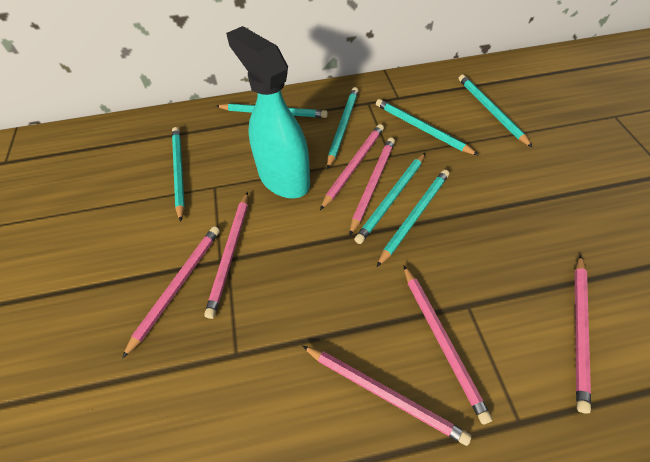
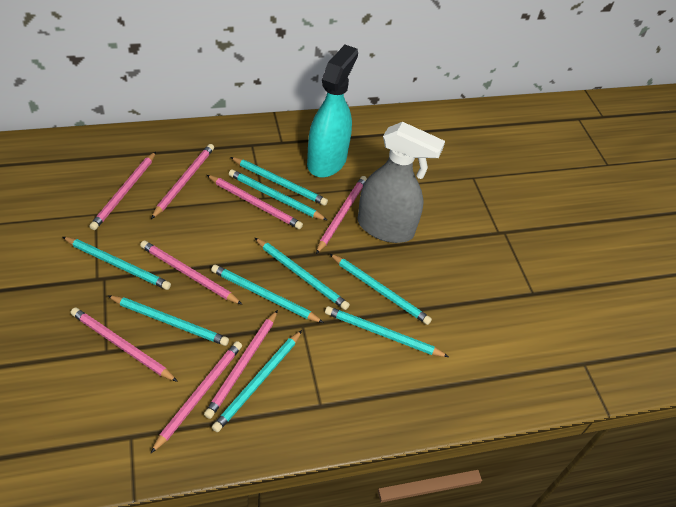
grey spray bottle: none = 0 -> [358,122,445,243] = 1
pink pencil: [122,226,220,359] [204,192,248,319] [302,346,471,446] [320,124,384,210] [350,138,395,235] [403,265,492,424] [575,255,591,414] = 7 -> [71,307,178,382] [89,152,156,230] [140,241,243,305] [150,341,242,454] [151,144,214,219] [204,310,278,419] [207,175,303,229] [316,176,367,254] = 8
turquoise pencil: [172,127,185,222] [216,103,328,118] [327,87,359,169] [354,153,425,244] [376,99,479,156] [377,169,449,267] [459,75,533,148] = 7 -> [63,237,171,290] [108,296,229,346] [211,265,324,323] [212,330,302,432] [229,169,327,220] [230,157,328,206] [255,238,350,310] [325,306,449,357] [330,254,432,325] = 9

